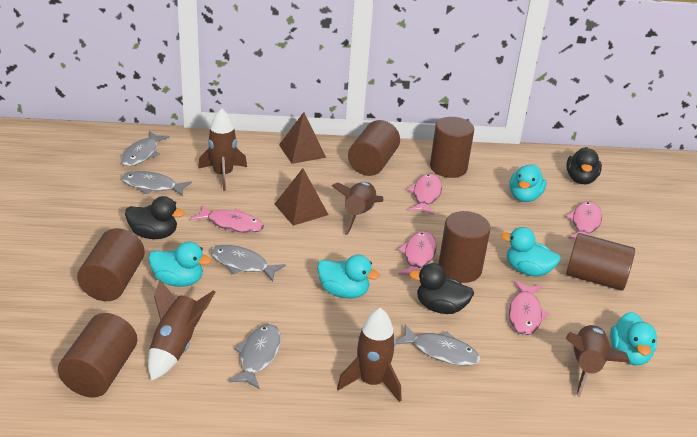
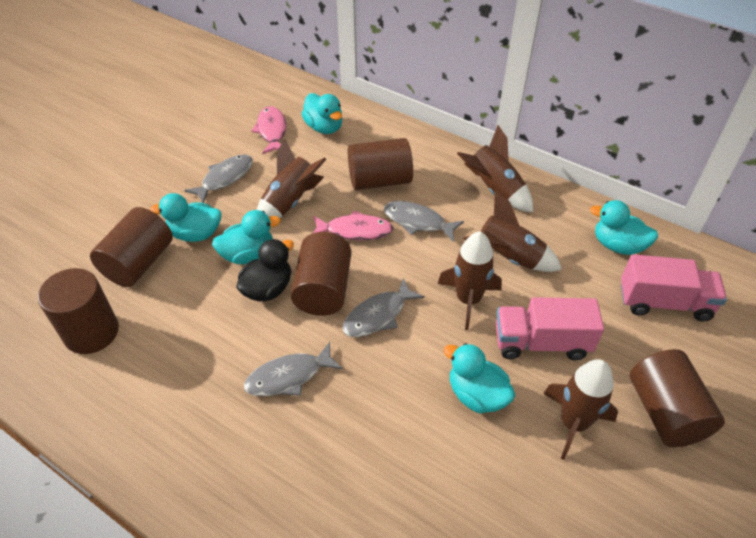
black duck: [125,196,185,239] [409,263,474,314] [566,147,602,184] = 3 -> [236,239,294,301] = 1
brown cylinder: [58,313,137,398] [77,228,145,301] [348,120,400,176] [430,117,474,178] [438,211,491,283] [566,233,635,291] = 6 -> [38,268,119,354] [90,207,173,287] [290,232,352,316] [348,138,413,190] [630,349,725,447] = 5
brown pyramid: [274,168,328,226] [279,112,326,164] = 2 -> none = 0
grey fish: [121,131,170,166] [121,171,192,197] [211,245,286,282] [229,324,281,389] [396,325,480,366] = 5 -> [184,154,253,203] [244,342,343,396] [343,278,425,337] [383,201,464,241] = 4
pink fish: [191,204,264,233] [398,231,437,275] [407,173,442,215] [509,281,549,335] [566,201,602,239] = 5 -> [251,106,286,154] [313,211,393,240] = 2
pink truck: none = 0 -> [496,297,604,360] [621,254,727,321] = 2

